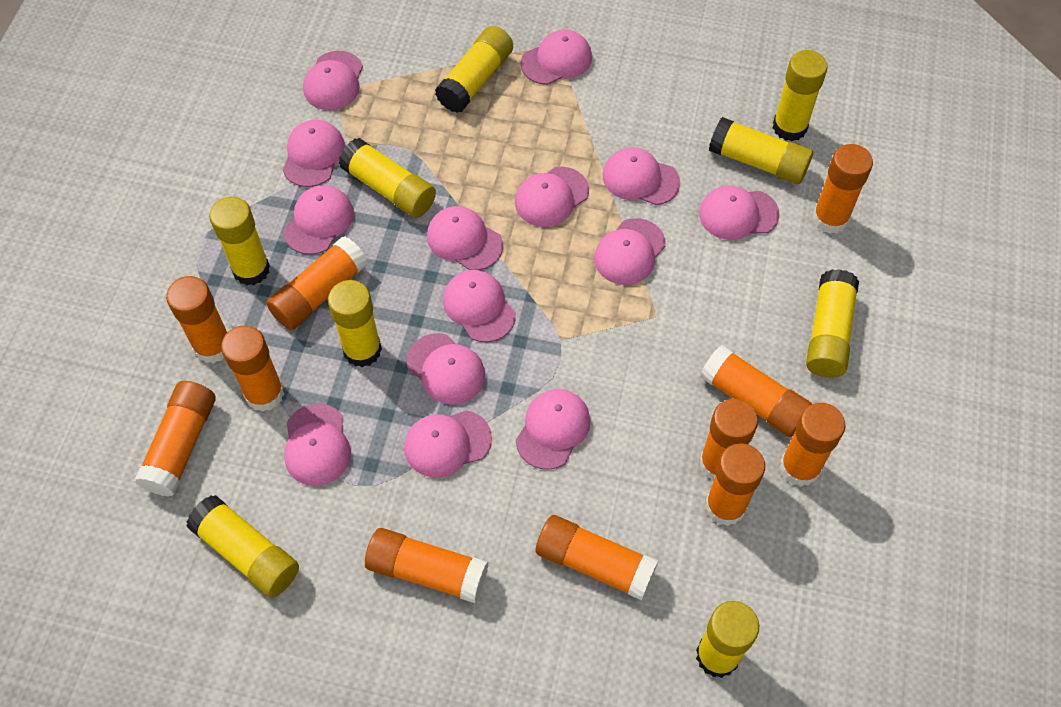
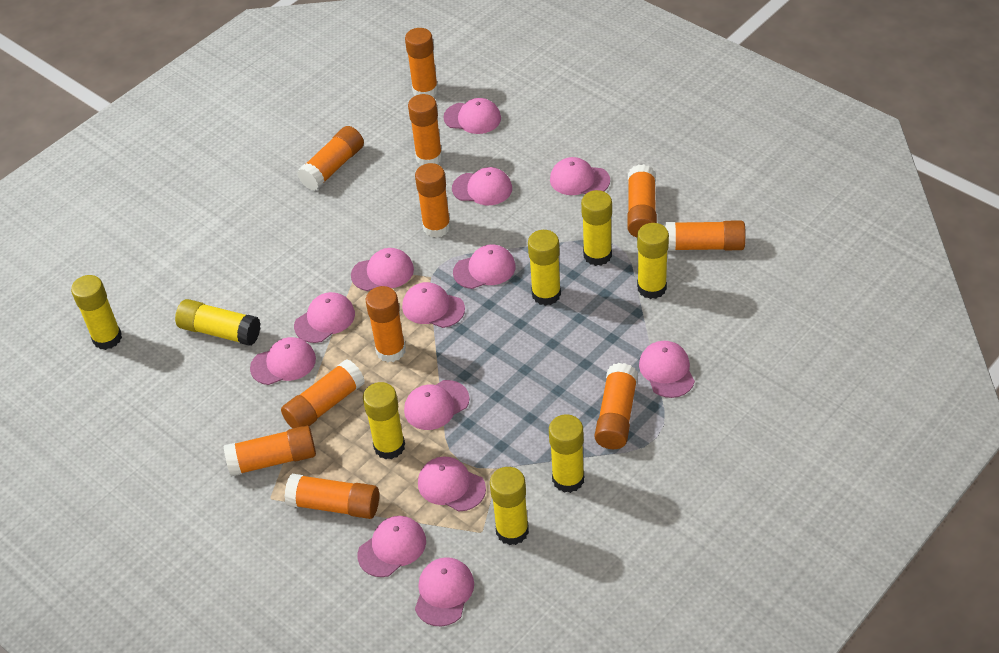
pink cap: [283,120,345,187] [283,185,354,255] [284,404,351,486] [303,51,363,110] [404,410,492,478] [406,333,485,405] [427,206,503,270] [443,270,516,342] [515,167,589,227] [516,389,590,470] [521,30,592,85] [594,218,666,285] [603,147,680,205] [699,186,780,240] = 14 -> [250,337,316,385] [294,292,355,343] [351,248,414,291] [357,516,426,577] [402,282,465,328] [404,380,469,430] [415,557,474,627] [418,456,486,511] [443,98,501,134] [452,167,512,205] [453,244,516,289] [550,157,610,195] [639,341,695,398] = 13
yellow glue stick: [186,495,299,598] [209,197,270,286] [328,280,382,367] [339,138,436,218] [435,26,513,113] [696,601,759,678] [709,117,813,184] [773,50,828,141] [806,269,859,378] = 9 -> [71,275,122,350] [175,299,261,346] [363,382,405,459] [490,467,529,545] [528,230,561,306] [549,414,584,493] [581,190,612,266] [637,223,669,299] = 8

